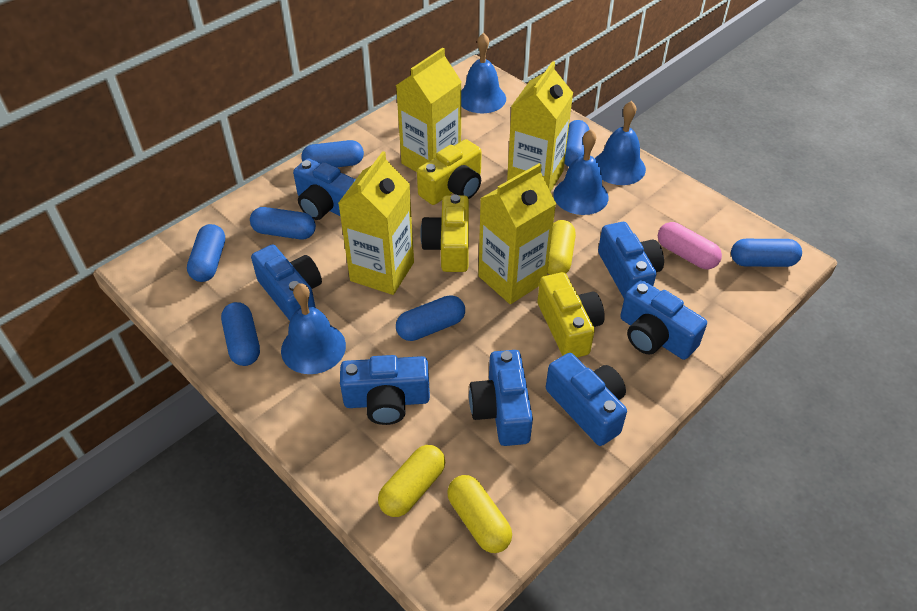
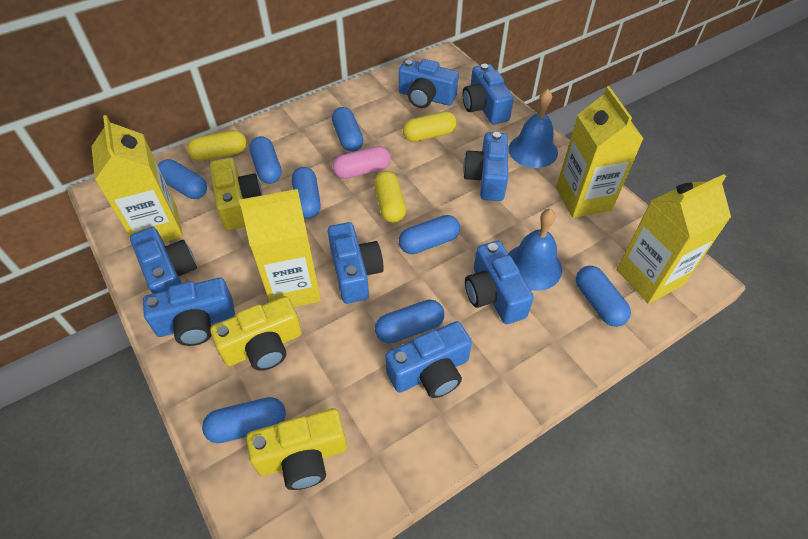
blue bell: [281,283,346,374] [461,33,506,113] [553,129,609,215] [595,101,646,185] = 4 -> [508,89,558,168] [508,209,562,291] = 2
blue camera: [251,244,322,321] [293,158,356,220] [340,355,430,425] [469,350,533,446] [546,353,627,446] [598,222,664,298] [620,280,707,360] = 7 -> [130,227,197,294] [143,278,235,346] [328,222,384,304] [385,321,472,398] [398,59,459,108] [463,64,514,124] [463,132,508,201] [465,241,534,324] = 8
blue capsule: [187,224,225,282] [221,302,260,366] [250,207,316,239] [301,140,364,167] [396,295,465,341] [564,120,589,167] [731,239,802,267] = 7 -> [158,159,207,199] [202,397,286,443] [250,136,282,184] [292,167,321,218] [332,107,363,152] [375,300,445,344] [399,215,460,254] [576,266,631,327] = 8

